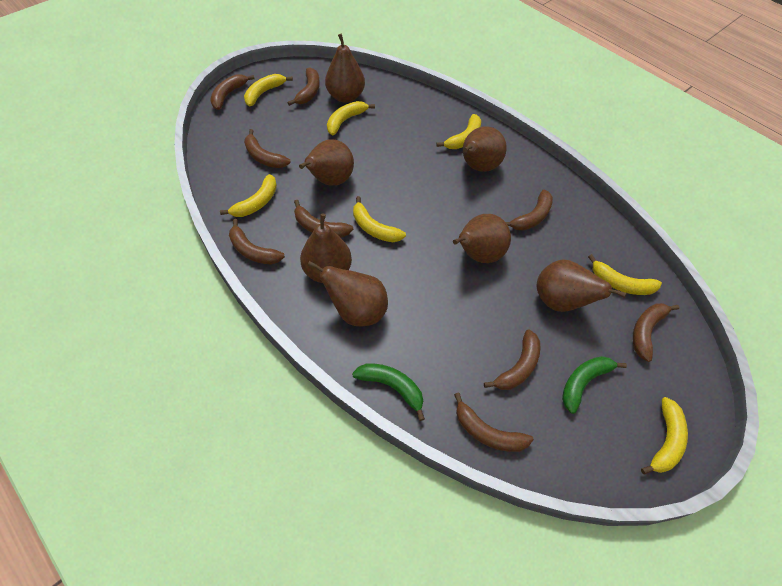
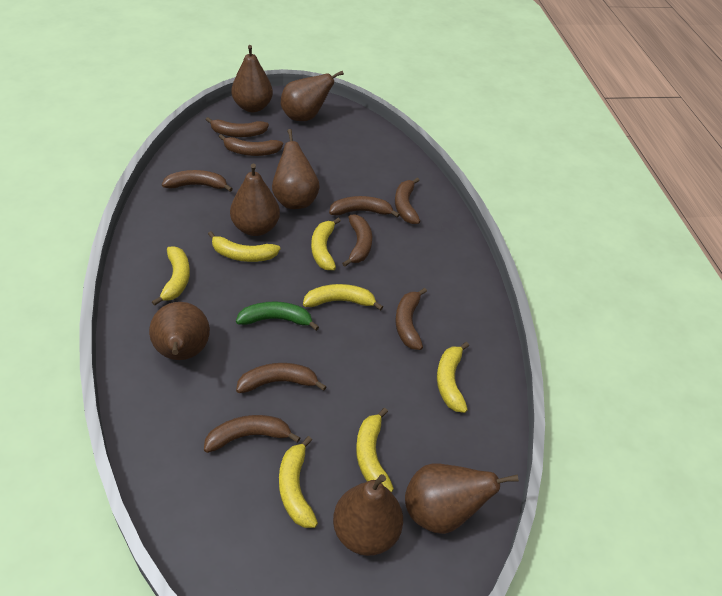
green banana: [352,364,425,421] [562,356,627,414] = 2 -> [236,302,319,331] = 1

